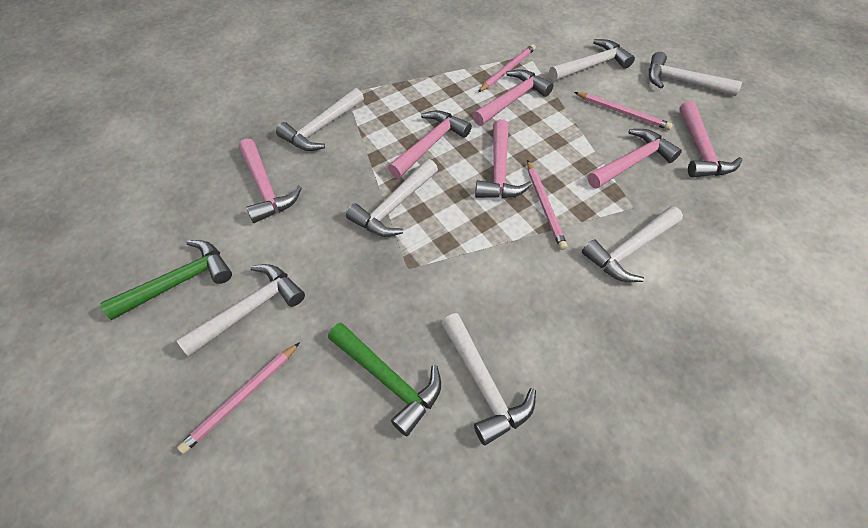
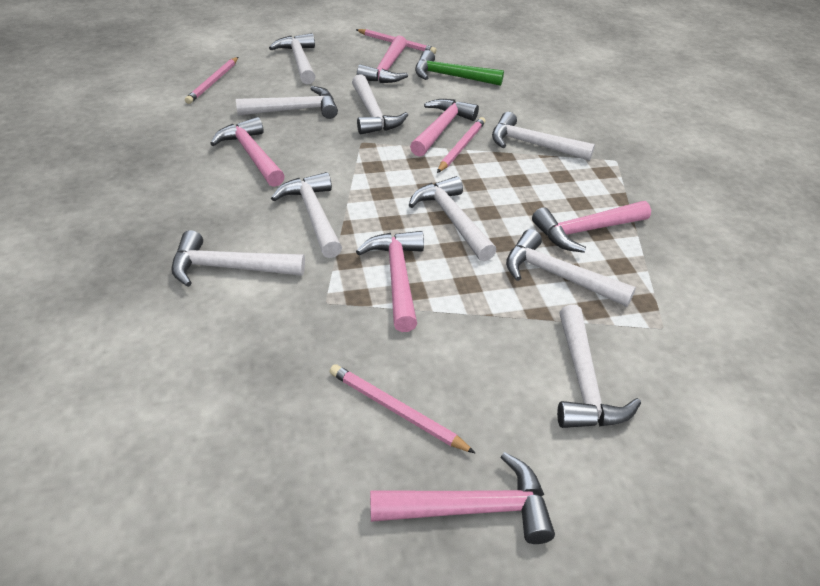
green hammer: [100,240,232,320] [328,323,441,436] = 2 -> [415,50,504,86] = 1
white hammer: [176,264,305,357] [276,88,364,151] [346,159,438,237] [441,313,536,446] [549,39,635,81] [582,206,683,282] [649,52,742,96] = 7 -> [171,230,305,287] [236,86,338,119] [269,33,316,84] [271,172,342,258] [352,74,408,134] [409,176,497,262] [492,112,595,161] [506,229,636,307] [557,305,641,428] = 9

